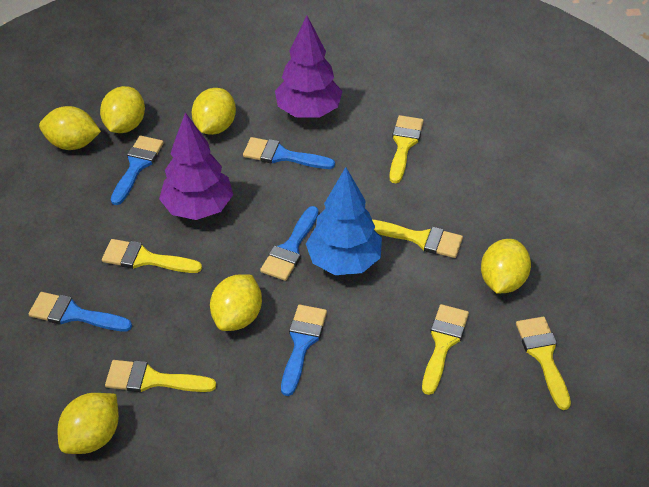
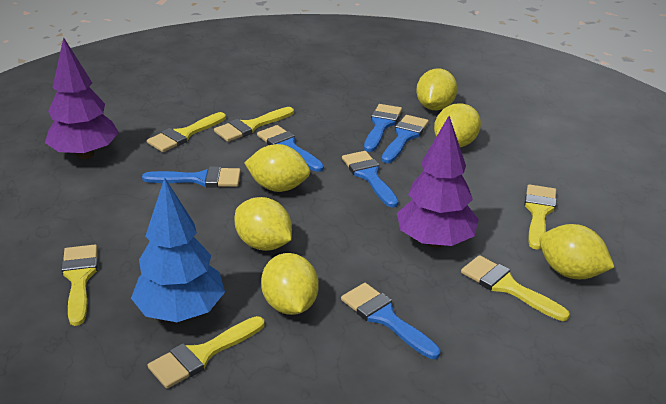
blue brush: [29,292,132,331] [111,136,164,205] [243,137,335,169] [260,206,319,281] [281,304,327,396] = 5 -> [142,166,241,188] [257,125,324,172] [341,283,441,359] [342,151,399,208] [364,104,402,152] [382,115,429,163] = 6

